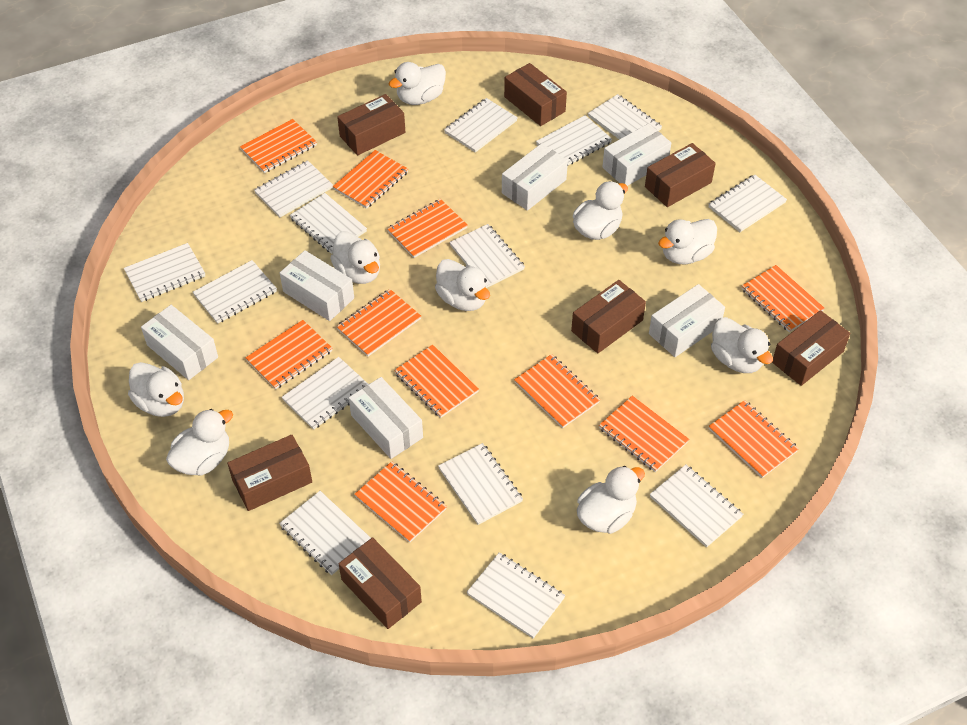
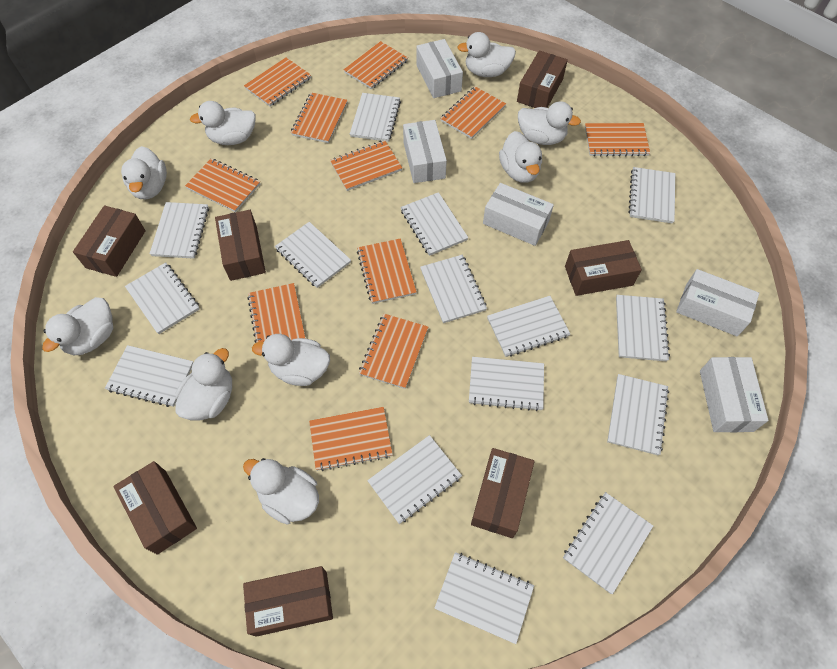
white box: [141,305,218,380] [280,250,354,321] [349,377,423,459] [502,143,568,211] [602,123,671,186] [649,284,725,357] = 6 -> [403,120,447,183] [416,39,463,98] [483,183,554,246] [676,269,759,337] [700,357,769,432] = 5
white notebook: [124,243,205,302] [193,260,277,324] [254,160,333,218] [279,491,371,575] [282,357,369,430] [290,193,367,254] [438,443,523,525] [444,98,518,153] [449,224,525,288] [467,552,566,639] [536,115,612,167] [588,94,662,139] [650,465,744,548] [708,174,787,232] = 14 -> [105,345,193,407] [125,262,200,334] [150,202,209,259] [275,222,351,288] [350,93,401,142] [367,435,462,524] [400,192,468,256] [420,255,487,323] [434,552,534,644] [469,357,544,411] [487,296,570,357] [563,492,653,594] [607,374,669,455] [616,295,670,362] [628,167,675,224] = 15

